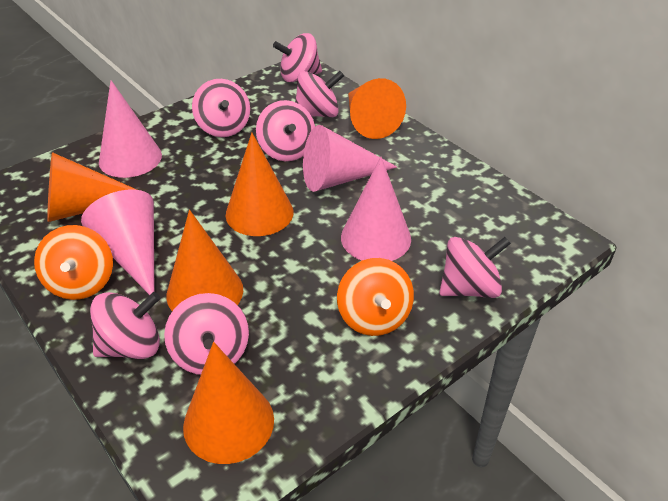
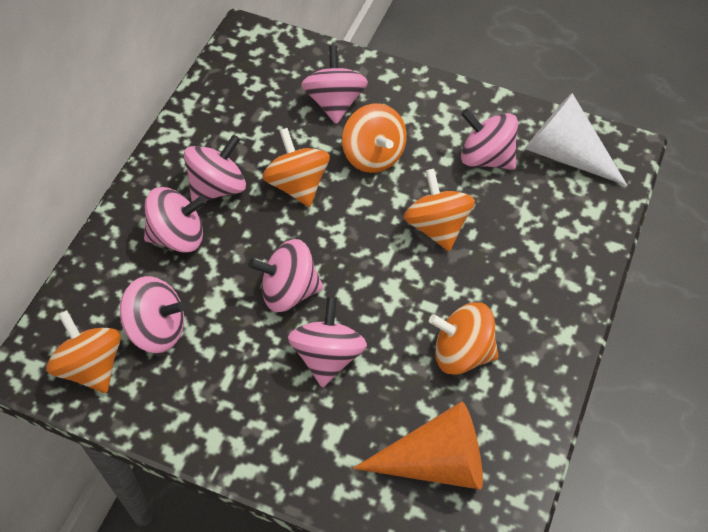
orange cone: [47,152,137,222] [166,210,243,311] [183,342,274,464] [226,133,293,236] [348,78,406,139] = 5 -> [353,402,483,490] = 1
orange spinning top: [34,225,113,300] [337,258,414,336] = 2 -> [46,310,121,393] [262,128,330,207] [342,104,407,173] [404,169,475,251] [429,302,499,375] = 5
pink cone: [81,189,154,295] [99,80,162,178] [303,125,397,192] [341,157,411,261] = 4 -> none = 0
white cone: none = 0 -> [525,93,628,186] = 1

